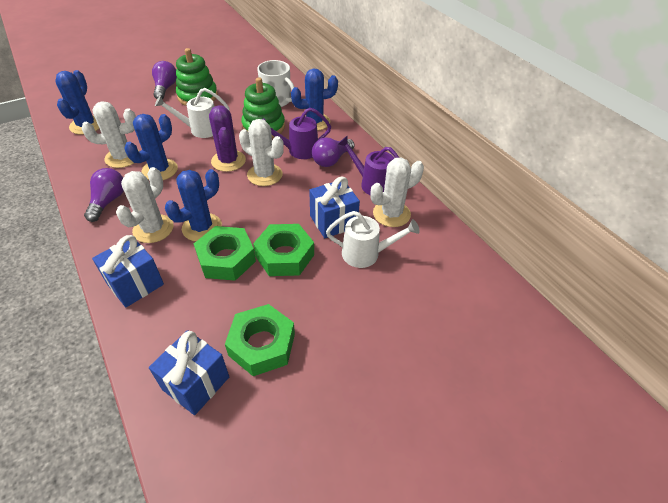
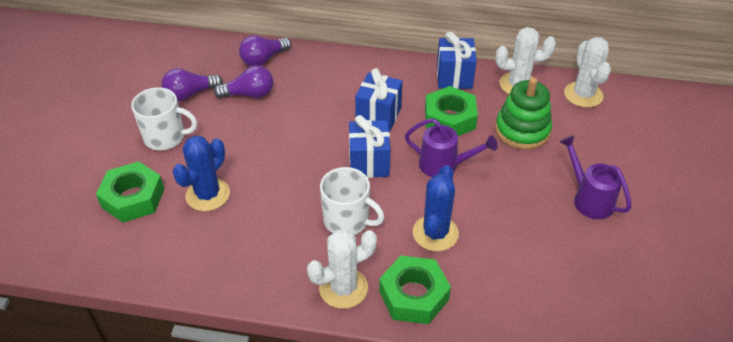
blue cactus: [55,70,100,135] [125,114,178,180] [165,169,222,241] [291,68,338,131] = 4 -> [173,136,230,211] [413,165,459,251] = 2
green stacking toy: [176,48,218,106] [242,77,285,138] = 2 -> [495,77,552,150] = 1
purple cactus: [209,105,246,172] = 1 -> none = 0
white cactus: [82,101,139,168] [116,167,173,243] [239,119,284,186] [370,157,424,227] = 4 -> [307,229,377,309] [495,27,556,94] [564,37,611,108] = 3
white mug: [257,60,295,107] = 1 -> [131,87,197,150] [320,167,384,235] = 2
white watering can: [155,88,230,138] [326,211,420,268] = 2 -> none = 0

